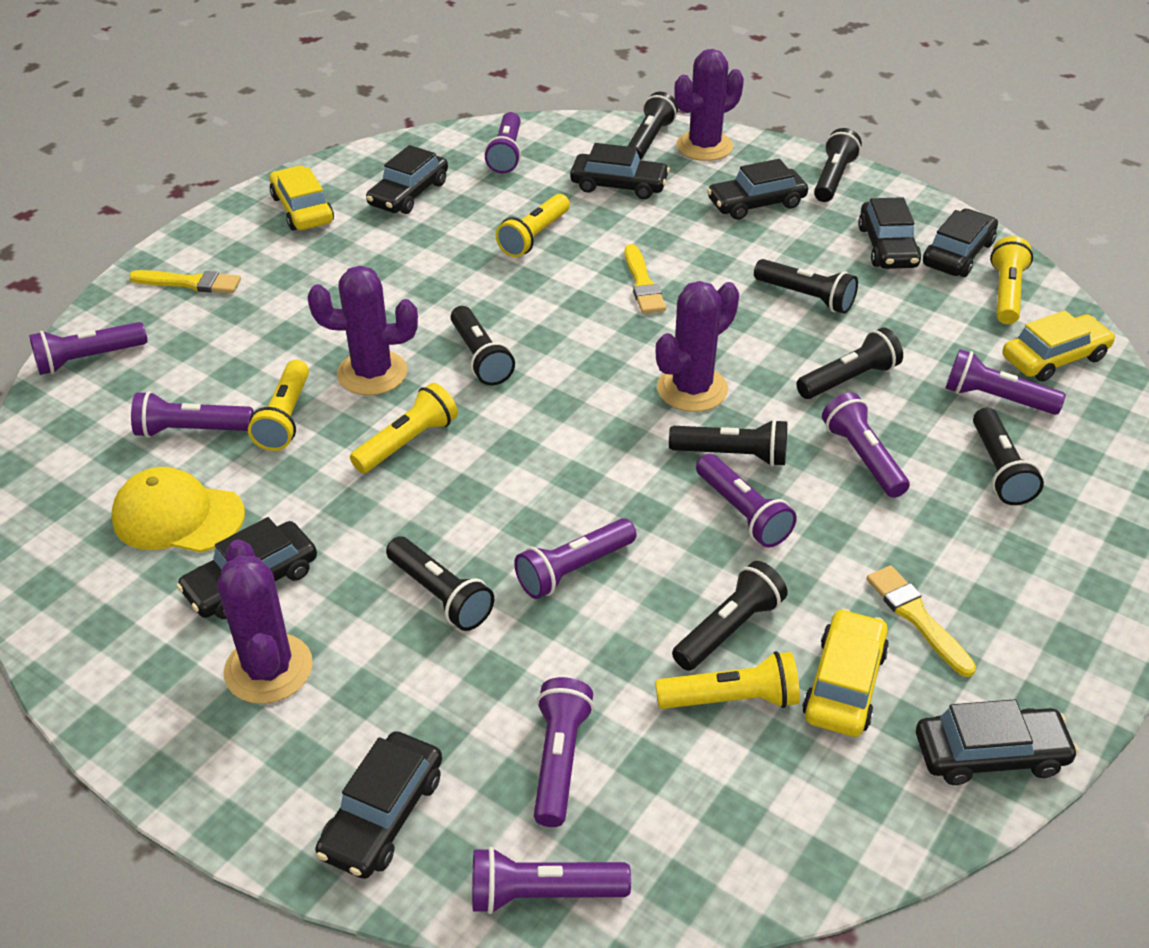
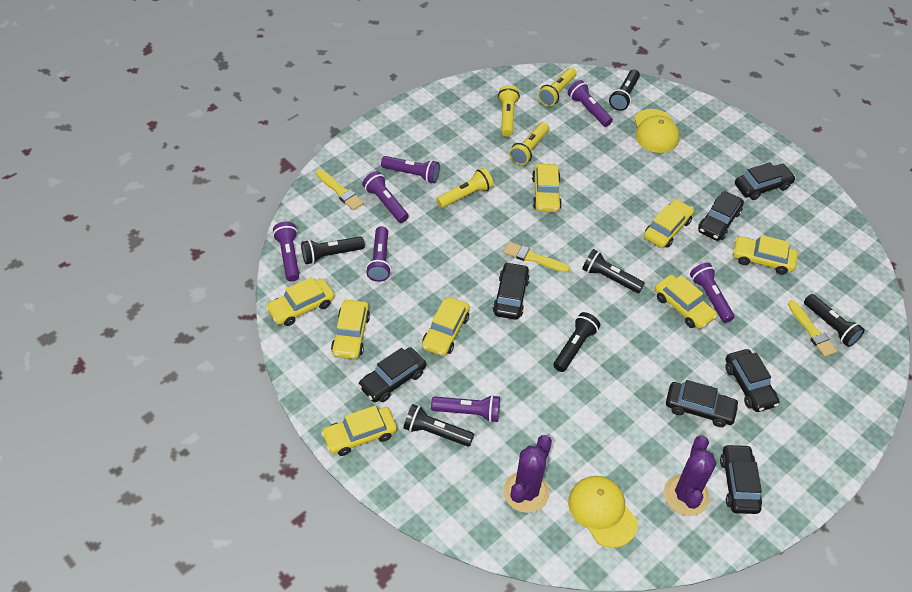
black car: [177,517,317,619] [315,731,442,879] [366,145,448,214] [570,143,670,199] [707,159,808,220] [858,197,921,269] [916,699,1079,785] [923,209,998,277] = 8 -> [358,347,426,402] [493,262,530,320] [666,380,739,427] [698,191,744,241] [720,444,762,514] [725,349,780,412] [735,162,796,200] = 7
black flashlight: [386,537,494,631] [451,306,515,385] [628,92,678,160] [669,419,787,467] [672,561,788,671] [754,259,858,314] [796,328,903,399] [814,128,862,202] [973,408,1044,505] = 9 -> [301,236,365,264] [403,404,474,447] [553,312,600,372] [582,249,645,293] [609,69,640,111] [804,294,865,347] = 6
purple cactus: [218,539,313,704] [308,266,418,395] [656,281,739,412] [674,49,744,161] = 4 -> [503,435,552,513] [664,436,716,516] = 2
purple flashlight: [29,322,148,375] [131,391,254,438] [472,847,631,914] [484,112,521,173] [514,518,636,599] [534,677,594,827] [696,454,797,548] [822,393,910,498] [945,349,1066,415] = 9 -> [273,222,299,282] [362,171,409,223] [366,226,391,282] [381,156,440,183] [431,395,500,422] [568,80,613,127] [690,263,734,323] = 7
yellow cap: [111,467,245,552] = 1 -> [568,476,638,548] [634,109,680,153] = 2
yellow car: [270,166,334,231] [802,608,889,737] [1003,310,1115,382] = 3 -> [266,277,335,326] [321,406,397,456] [331,300,370,359] [422,297,470,356] [532,164,562,212] [644,199,694,248] [655,275,717,329] [733,235,798,275] = 8
yellow flashlight: [248,360,309,451] [350,383,458,473] [496,194,570,257] [655,651,800,709] [990,236,1033,324] = 5 -> [436,168,494,208] [498,85,520,137] [509,122,549,165] [538,67,576,106] = 4

